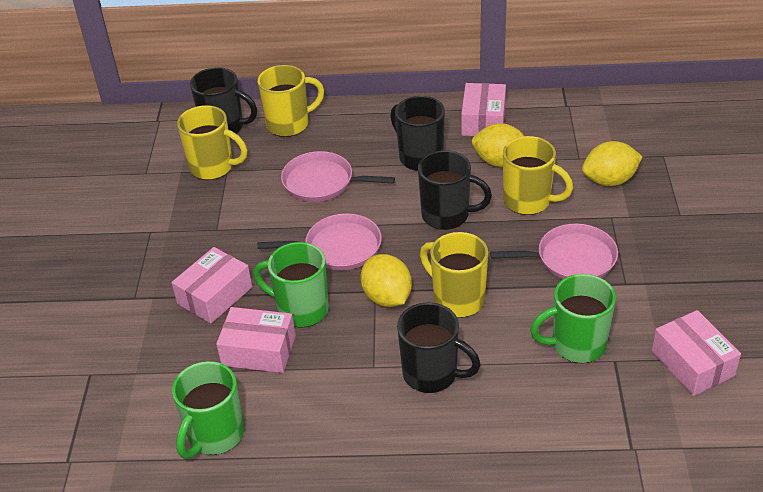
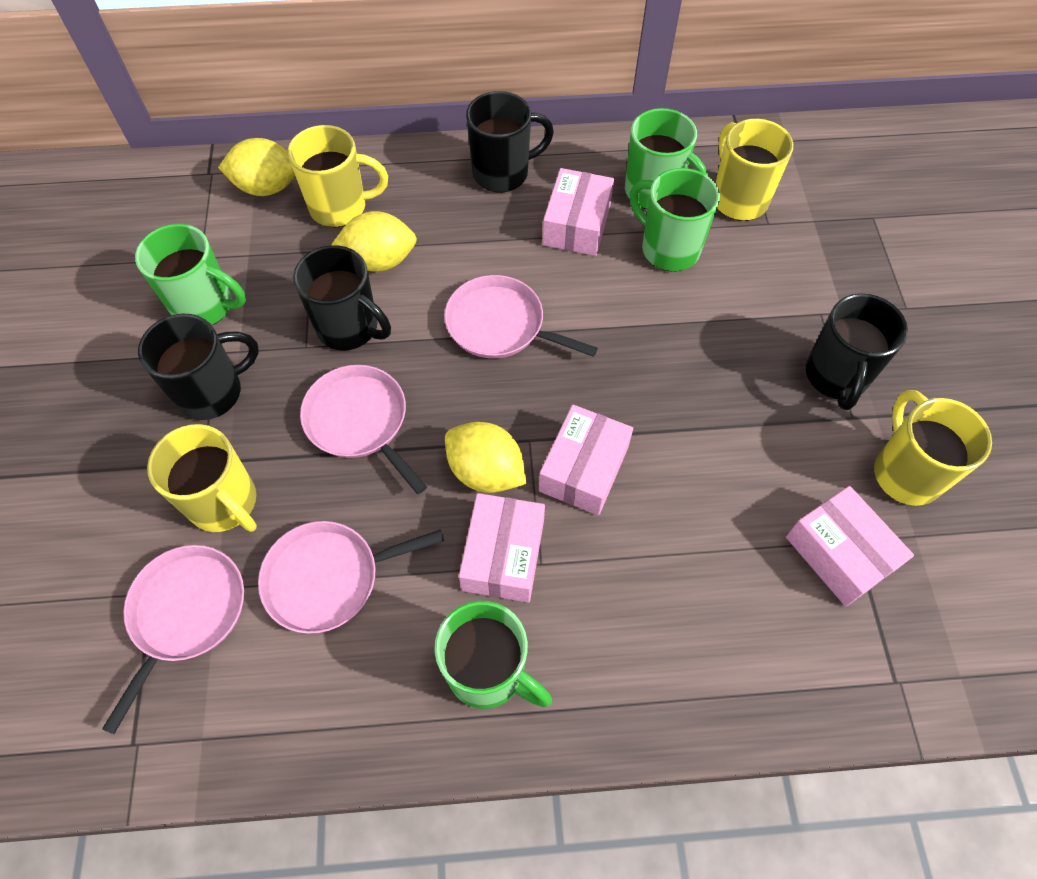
green mug: [172,361,244,459] [253,242,329,328] [530,274,616,363] = 3 -> [135,224,246,325] [434,601,552,709] [625,108,709,209] [630,168,720,272] = 4
pink pan: [257,213,382,270] [281,151,395,202] [490,224,618,279] = 3 -> [102,545,244,734] [258,521,444,634] [300,365,427,494] [444,275,598,359] = 4

